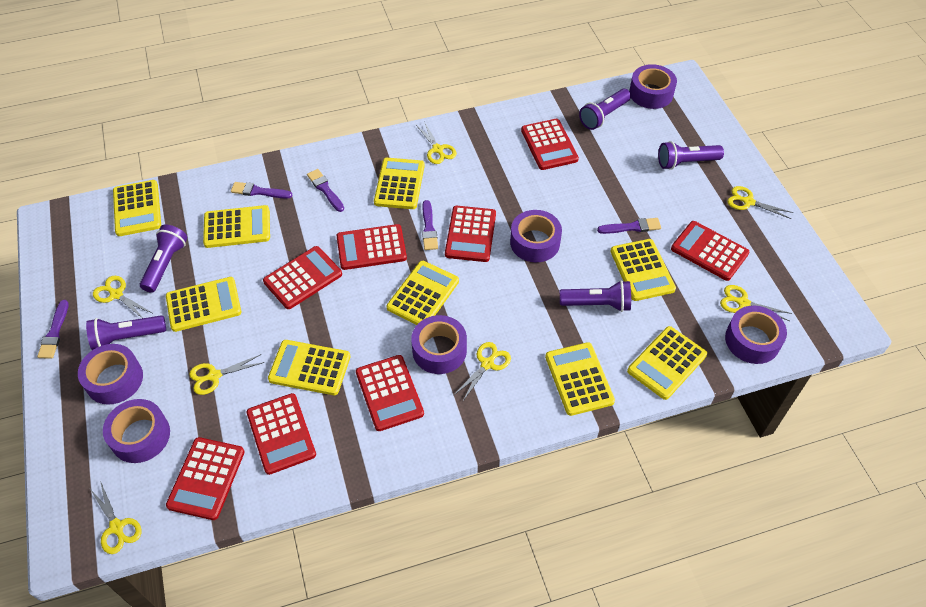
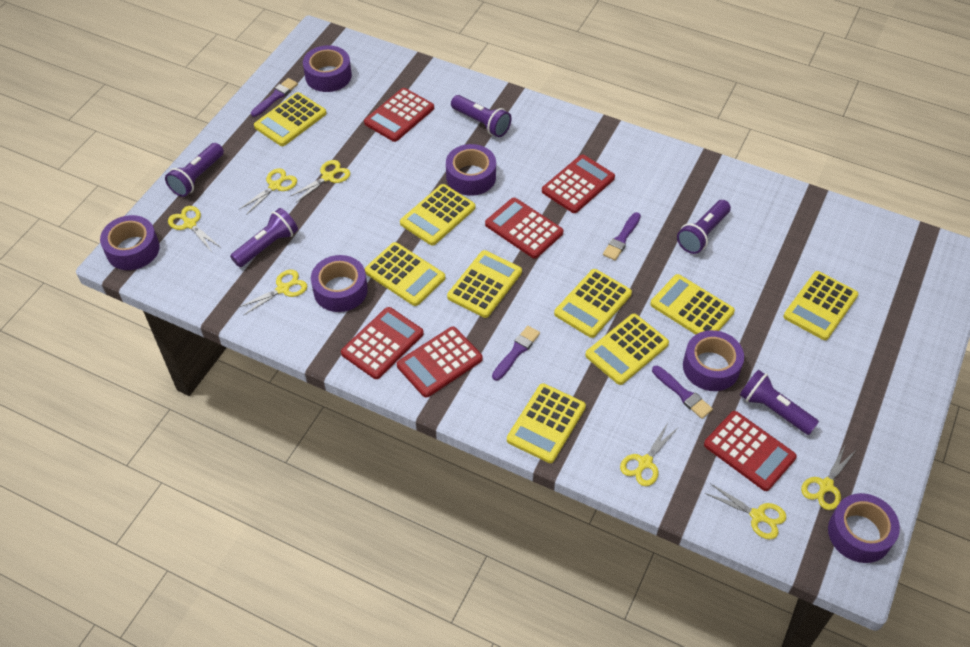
purple brush: [37,300,69,359] [231,182,292,199] [307,169,344,212] [422,200,438,250] [597,218,661,234] = 5 -> [251,78,298,117] [492,326,540,381] [603,212,641,260] [652,366,713,419] = 4
red calculator: [166,437,245,520] [247,393,316,475] [263,246,342,309] [337,224,407,270] [356,355,424,431] [445,206,496,262] [521,119,579,170] [671,221,749,281] = 8 -> [341,307,424,379] [364,88,434,142] [397,327,483,397] [485,198,563,259] [542,155,615,213] [704,411,797,491] = 6

